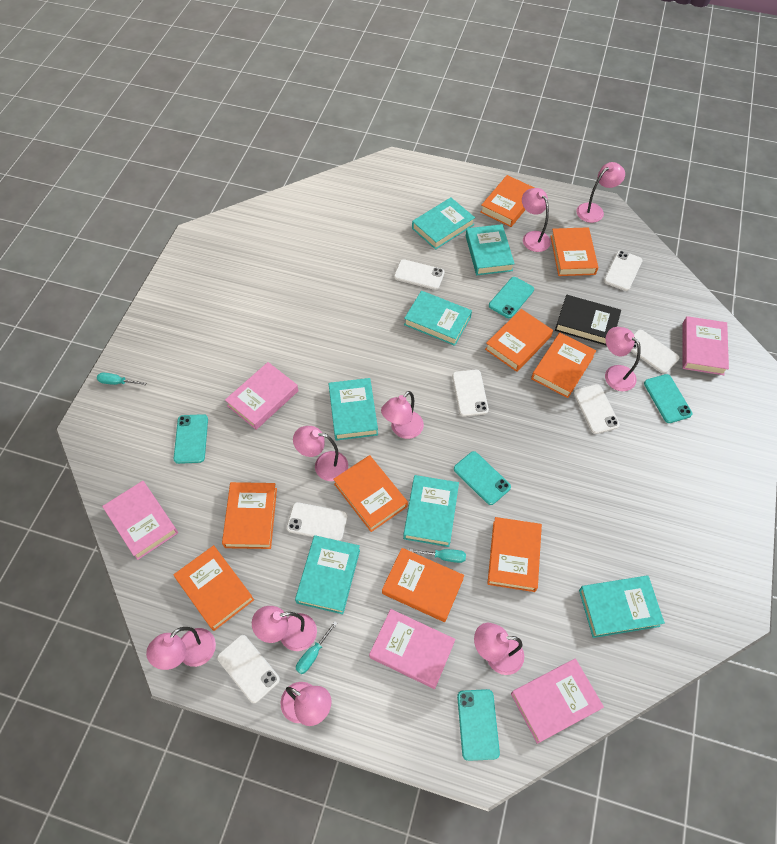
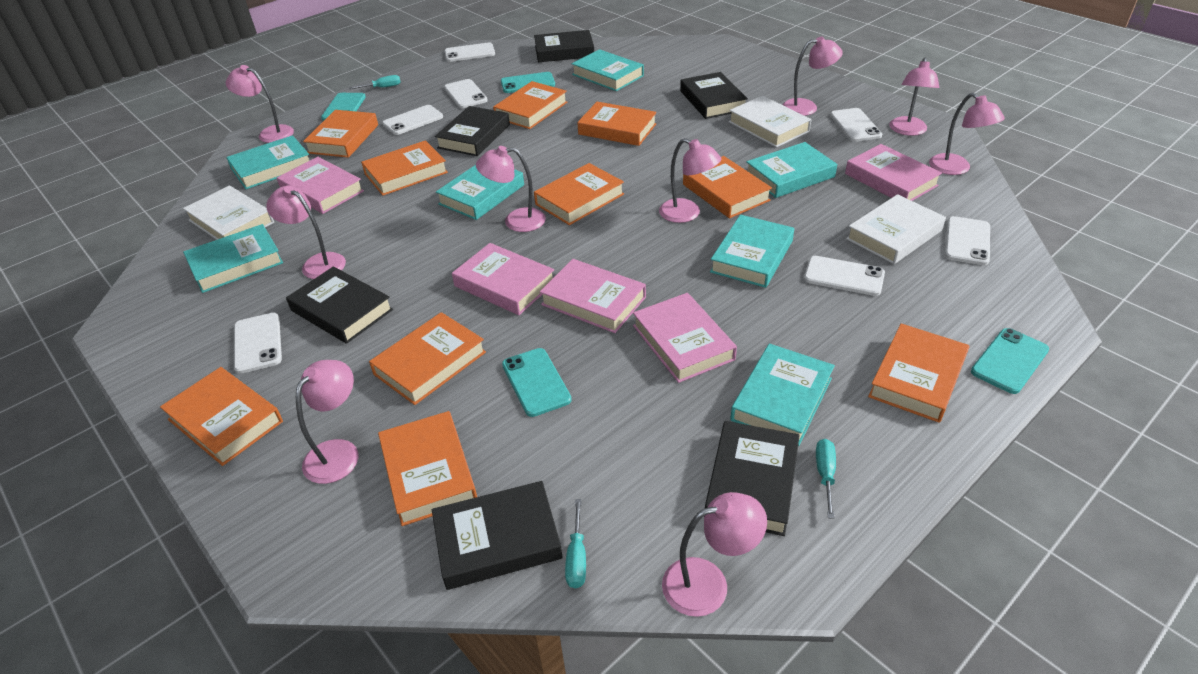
black book: [555,295,621,346] = 1 -> [286,266,393,344] [432,481,563,590] [435,106,510,156] [534,30,594,62] [680,72,748,119] [705,421,800,536] = 6
orange book: [173,545,254,631] [222,482,277,549] [333,455,408,532] [382,548,464,622] [480,175,534,227] [485,309,553,372] [487,517,542,592] [531,333,596,398] [550,227,598,276] = 9 -> [160,367,283,466] [303,110,378,158] [361,140,448,196] [369,312,486,405] [378,411,477,526] [493,81,567,129] [534,163,624,225] [577,102,657,146] [683,156,772,218] [868,323,969,423] = 10
turquoise phone: [174,414,208,464] [454,451,511,505] [457,689,500,761] [489,277,534,318] [644,374,692,423] = 5 -> [321,93,366,121] [501,72,555,93] [502,348,572,417] [971,328,1049,394] = 4
white book: none = 0 -> [183,185,274,240] [729,96,812,147] [846,194,946,264] = 3

